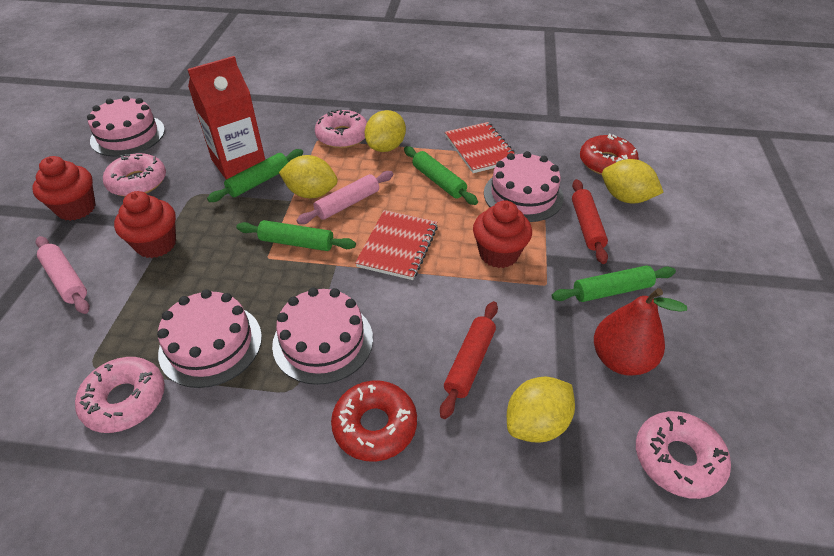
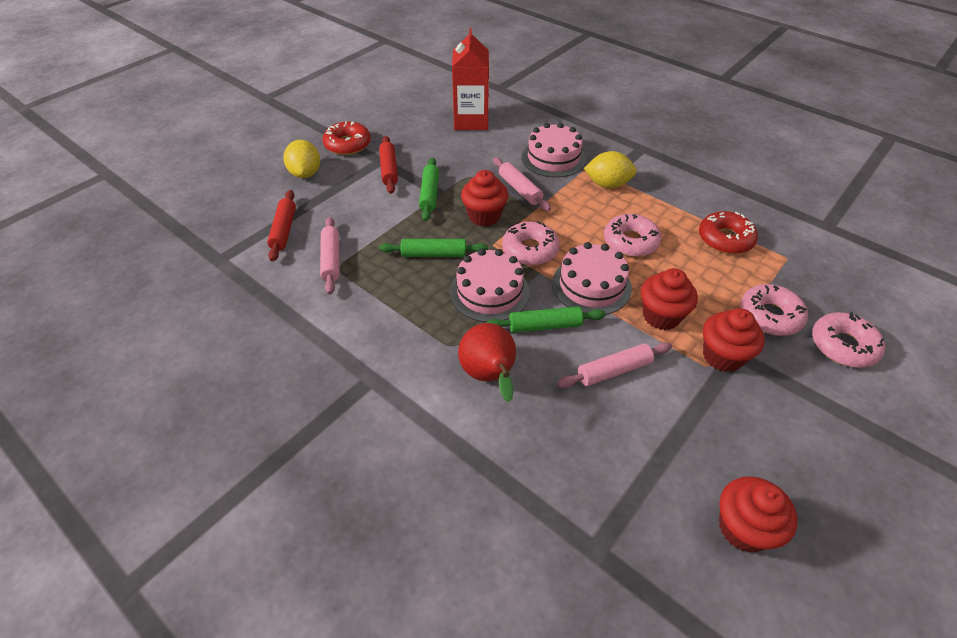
green rolling pin: [207,149,303,202] [236,220,356,251] [404,146,478,205] [552,265,676,302] = 4 -> [379,239,488,257] [419,158,439,221] [486,306,606,333] = 3
pink cake: [87,96,165,157] [157,289,262,388] [272,287,373,385] [484,151,564,222] = 4 -> [450,249,530,322] [522,123,586,178] [552,242,632,314] = 3
pink rolling pin: [36,236,90,314] [296,171,393,224] = 2 -> [320,217,340,294] [493,157,551,211] [557,342,672,388] = 3
red cupcake: [32,156,96,221] [114,191,176,258] [473,200,532,268] = 3 -> [461,170,508,227] [641,268,698,330] [703,308,765,372] [719,476,798,552] = 4
red notebook: [355,210,438,280] [445,122,516,173] = 2 -> none = 0
yellow lemon: [279,155,338,198] [365,110,406,152] [507,376,575,442] [602,159,664,203] = 4 -> [283,140,320,178] [584,151,637,188] = 2

